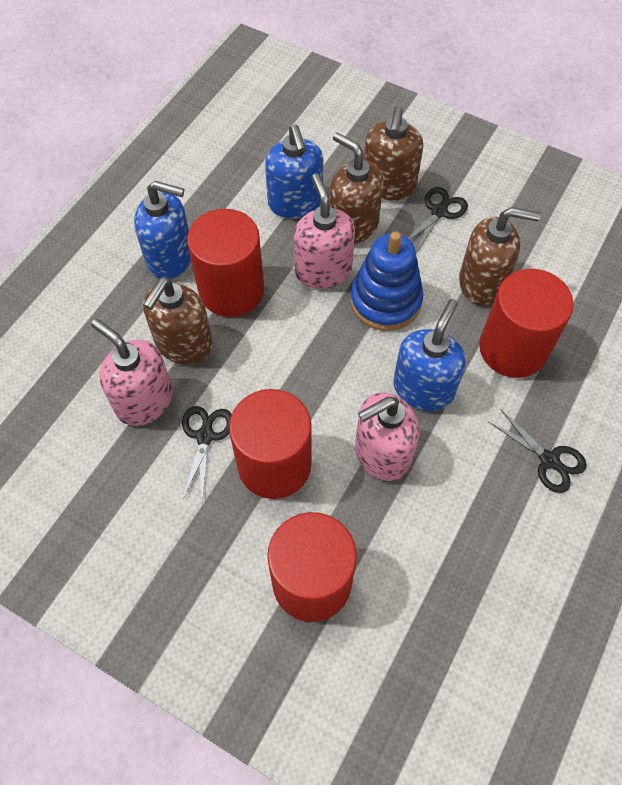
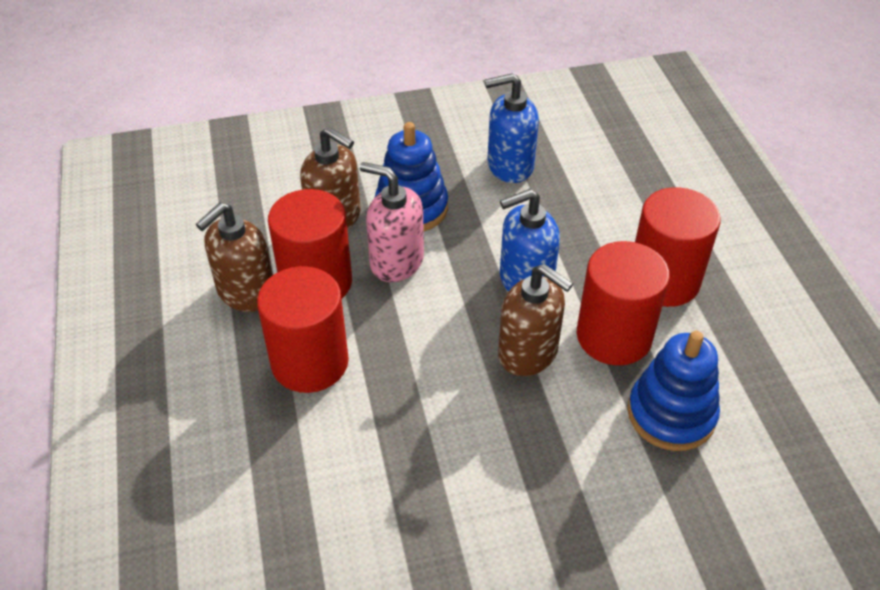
black scissors: [182,406,232,502] [408,187,468,253] [489,409,587,493] = 3 -> none = 0
blue soap dispenser: [134,181,191,279] [265,124,323,218] [393,299,466,411] = 3 -> [485,73,539,183] [500,189,560,291] = 2
blue stacking toy: [350,232,424,331] = 1 -> [375,122,448,232] [628,331,720,451] = 2
brown soap dispenser: [143,277,213,365] [329,132,384,244] [364,106,423,201] [459,207,541,306] = 4 -> [196,203,273,312] [300,127,361,230] [498,264,573,376] = 3
pink soap dispenser: [91,319,173,426] [294,173,355,289] [355,393,420,481] = 3 -> [360,162,424,282] = 1

